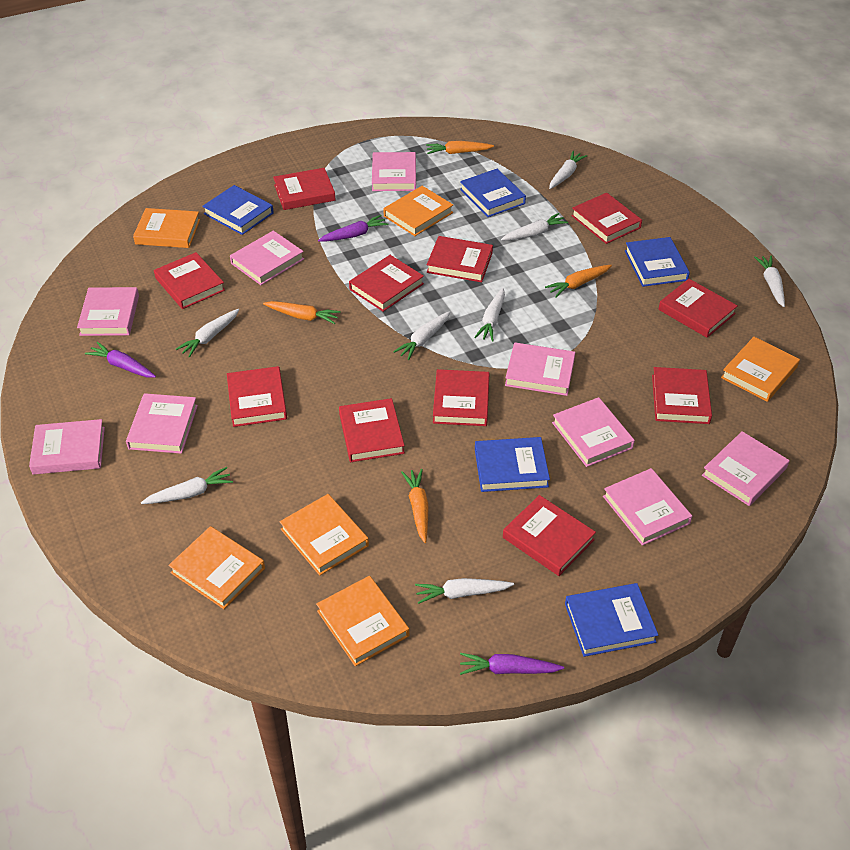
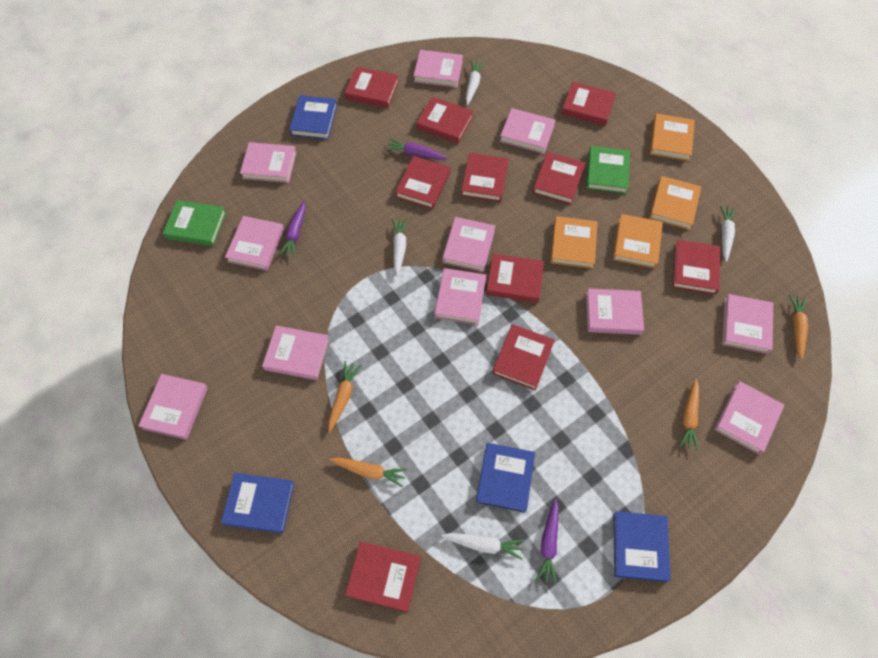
blue book: [202,185,274,235] [460,169,526,217] [475,437,550,492] [565,583,658,657] [625,237,690,287] = 5 -> [221,473,295,533] [289,95,337,140] [476,443,535,513] [613,511,671,582] = 4
green book: none = 0 -> [163,200,227,246] [586,146,630,194] = 2
orange book: [133,208,200,248] [168,526,265,609] [279,494,369,576] [316,576,409,666] [383,186,453,236] [721,337,800,402] = 6 -> [550,216,598,269] [613,214,663,268] [649,176,701,230] [650,113,695,161] = 4
pink book: [29,419,105,475] [77,287,139,336] [126,393,198,454] [230,231,304,285] [372,152,416,191] [505,342,575,396] [552,397,635,467] [603,468,692,546] [702,431,789,506] = 9 -> [138,374,208,440] [225,216,284,271] [240,142,297,183] [262,326,329,380] [413,50,463,88] [435,268,486,325] [442,217,495,272] [500,108,556,154] [586,288,644,335] [714,381,784,455] [722,294,773,354] = 11
red book: [154,252,225,309] [227,366,287,427] [273,168,336,210] [339,398,405,462] [349,255,424,312] [427,236,493,282] [433,369,490,426] [503,495,596,576] [571,193,642,244] [652,367,712,424] [658,279,738,338] = 11 -> [345,67,399,108] [345,542,421,612] [395,156,450,209] [416,97,474,143] [461,153,509,202] [486,254,544,303] [492,324,555,390] [533,152,585,204] [562,82,616,126] [672,240,720,295] = 10
white carrot: [141,467,233,504] [176,309,239,358] [393,311,450,360] [415,578,514,604] [474,288,505,342] [501,213,568,241] [549,151,587,189] [754,256,785,307] = 8 -> [392,219,408,277] [441,533,524,560] [466,60,485,105] [720,205,736,262] = 4

